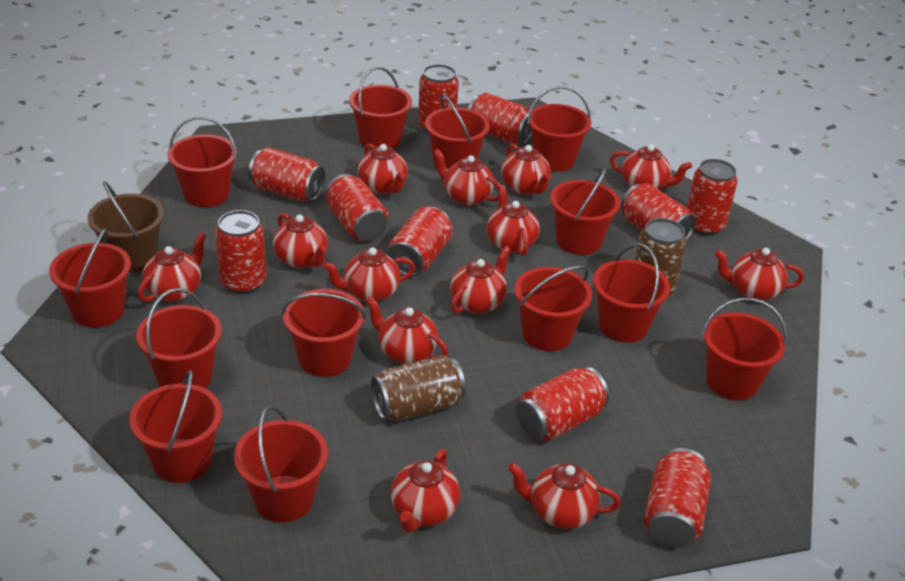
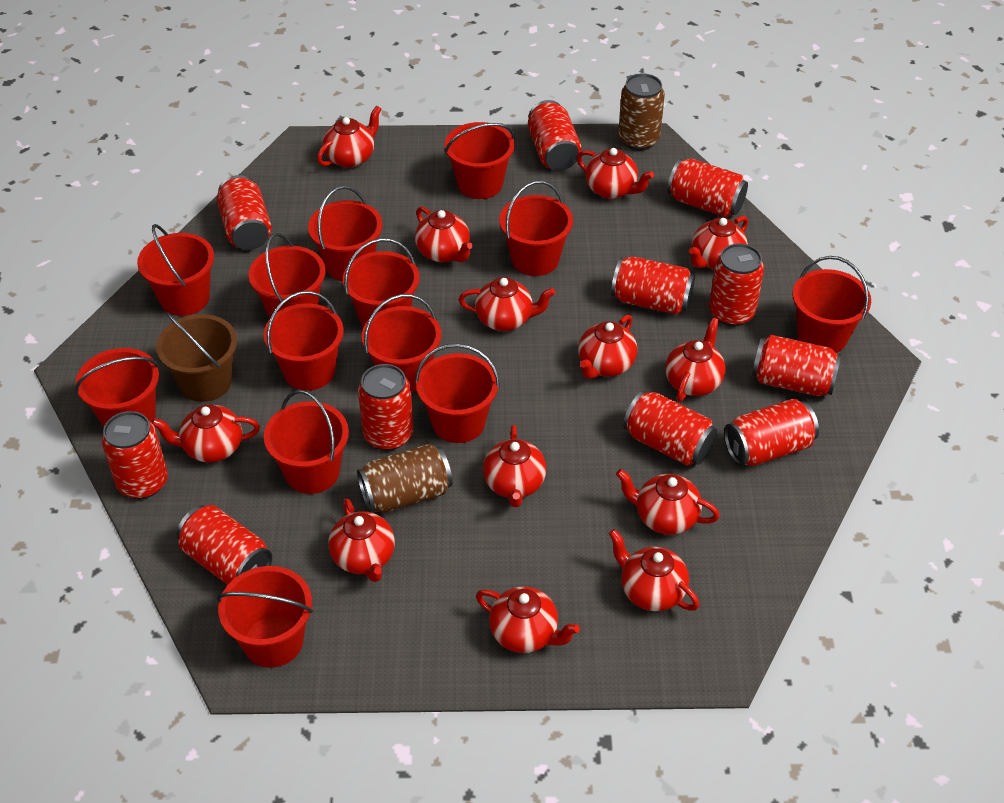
red can: [215,210,267,294] [249,147,325,201] [326,174,388,241] [388,207,453,276] [418,64,459,133] [468,93,532,144] [516,367,609,441] [621,183,696,241] [644,448,711,548] [687,159,738,236] = 10 -> [102,411,168,499] [177,505,272,585] [217,175,272,250] [358,364,414,450] [528,100,582,170] [611,256,695,315] [623,391,717,466] [667,159,748,217] [709,243,764,326] [724,399,819,466] [752,335,841,396] = 11

